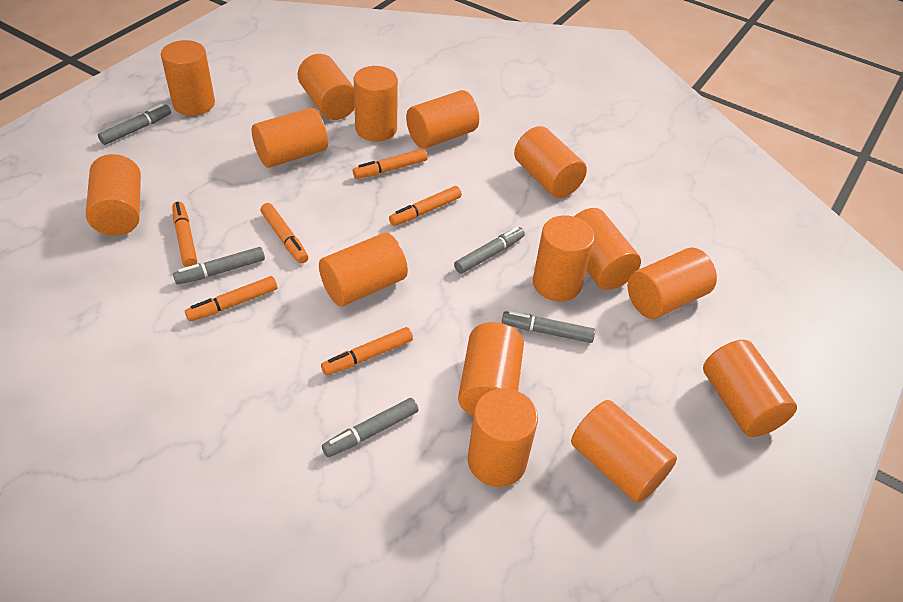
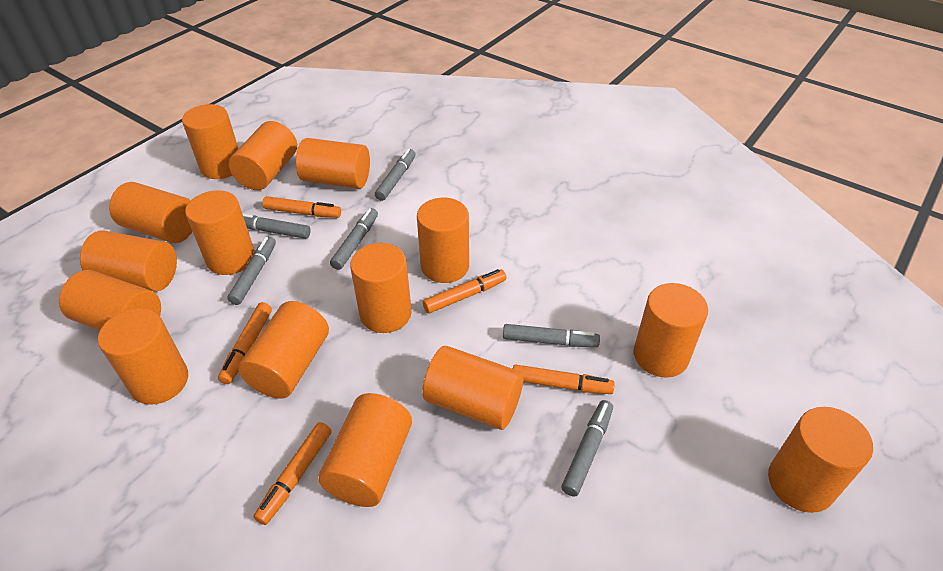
grey marker: [98,104,171,145] [173,247,265,284] [322,398,418,457] [454,227,525,274] [502,311,595,343] = 5 -> [227,236,276,305] [242,213,311,239] [330,208,378,270] [375,149,416,201] [503,324,600,347] [561,400,613,497] = 6
orange marker: [172,201,197,267] [185,276,277,322] [260,203,308,264] [321,327,413,375] [353,149,428,179] [389,186,462,226] = 6 -> [218,302,272,384] [253,422,332,525] [262,196,341,218] [423,269,506,314] [513,364,615,394] = 5

